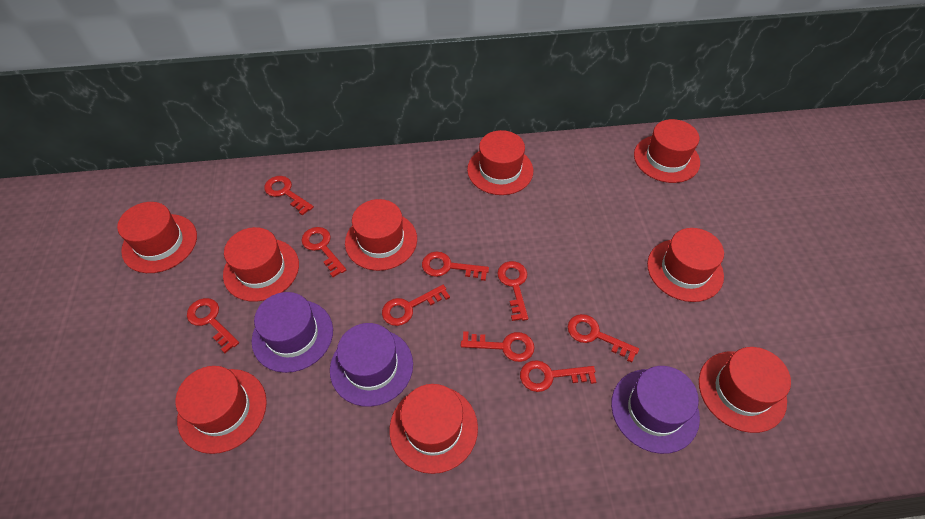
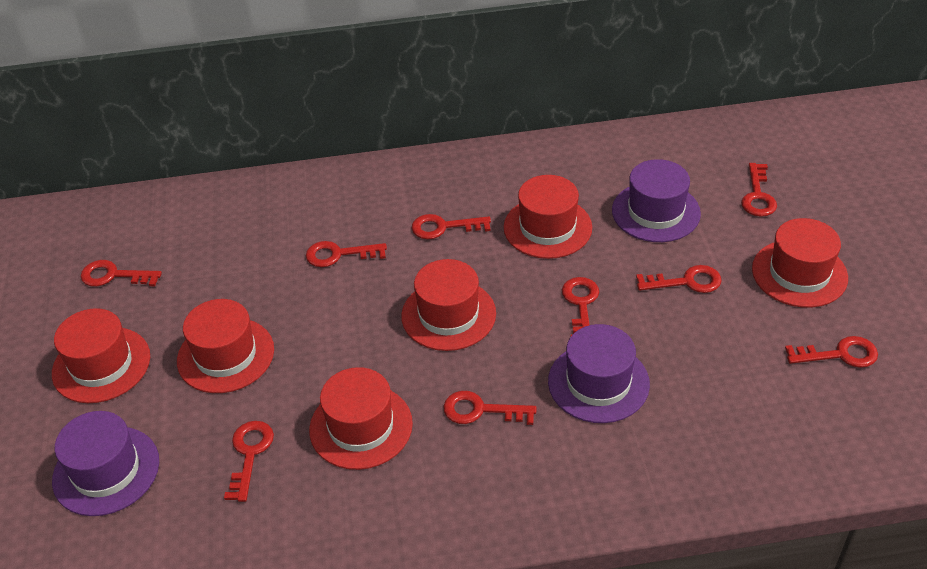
red hat: [117,202,197,273] [176,366,267,454] [223,227,299,302] [345,199,417,271] [389,384,478,474] [467,130,533,195] [634,119,700,183] [647,228,724,302] [699,347,791,433] = 9 -> [52,308,150,403] [177,299,274,393] [309,367,413,470] [401,259,496,351] [504,175,592,259] [752,218,848,308] = 6

